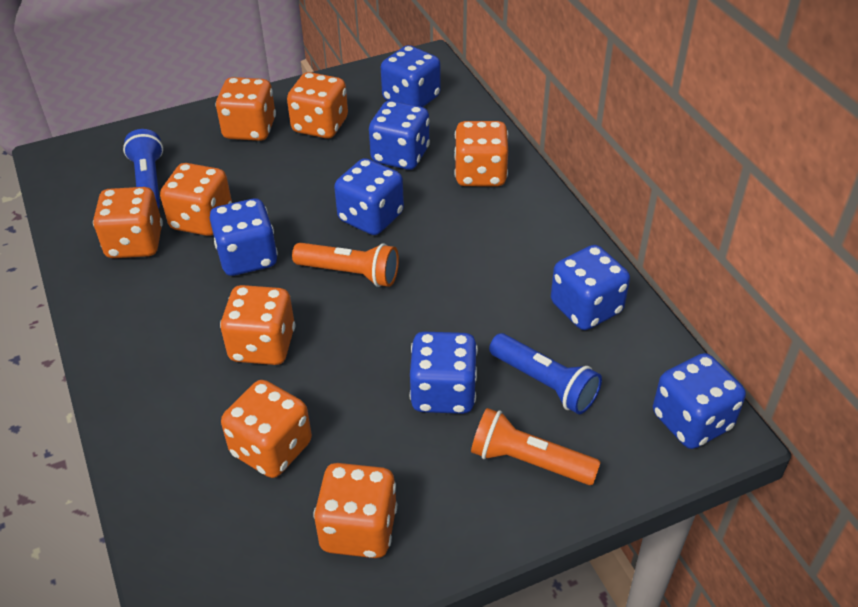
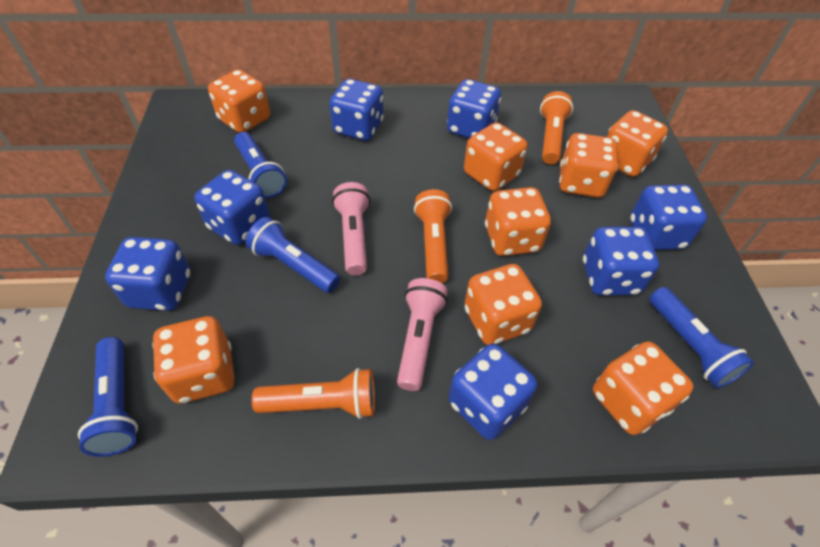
blue flashlight: [123,129,163,209] [489,333,602,414] = 2 -> [78,337,138,457] [234,132,287,198] [246,217,340,293] [649,287,754,388] = 4
orange flashlight: [292,243,399,287] [471,408,601,485] = 2 -> [252,368,375,419] [414,189,452,283] [540,91,573,164] = 3
pink flashlight: none = 0 -> [332,182,370,275] [397,278,448,391] = 2

